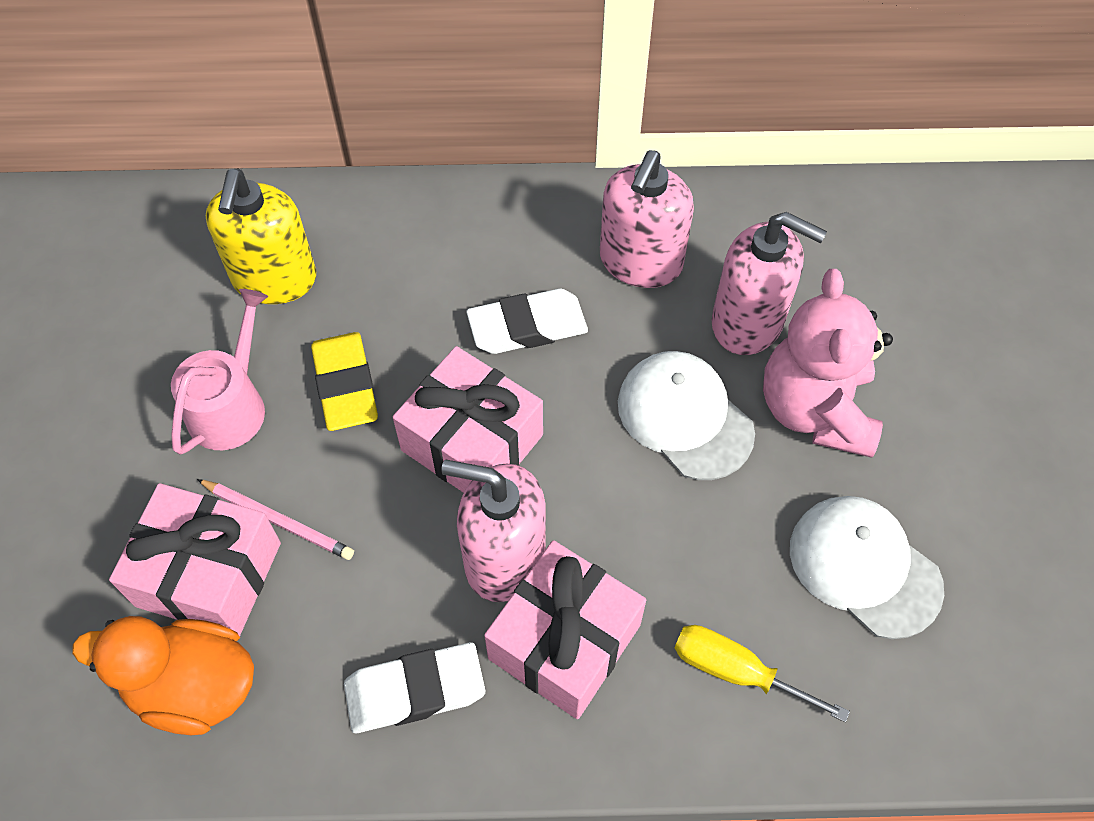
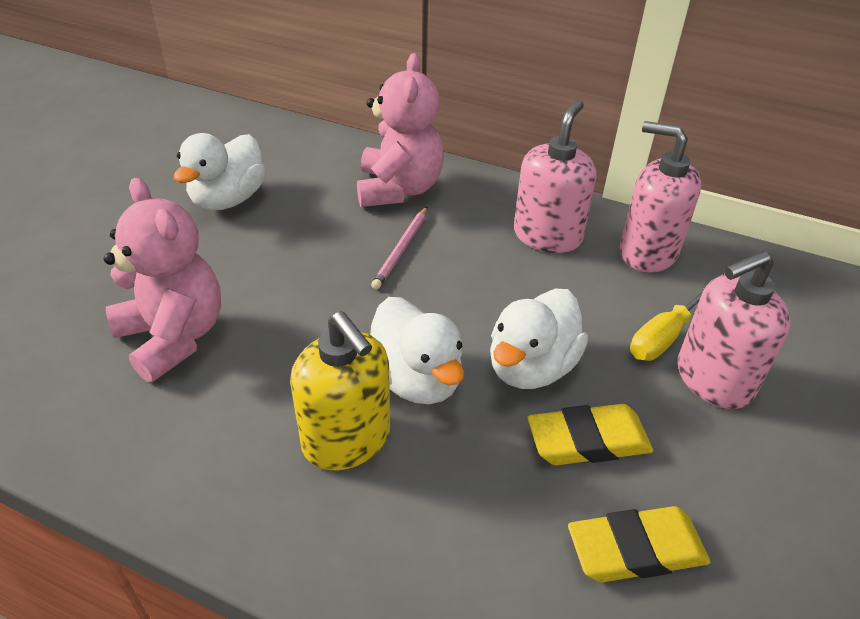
orange duck: [72,616,254,735] = 1 -> none = 0
pink gift: [109,483,281,637] [393,346,543,493] [484,540,646,719] = 3 -> none = 0
pink teddy bear: [763,269,893,458] = 1 -> [103,178,221,382] [357,53,444,207] = 2
pink watering can: [171,289,268,455] = 1 -> none = 0
white cap: [618,351,755,480] [790,496,944,639] = 2 -> none = 0
white duck: none = 0 -> [174,133,266,210] [370,297,464,404] [490,289,588,389] = 3
white eraser: [344,642,485,733] [466,289,588,354] = 2 -> none = 0
yellow eraser: [311,332,378,431] = 1 -> [527,404,653,465] [568,506,710,582] = 2

